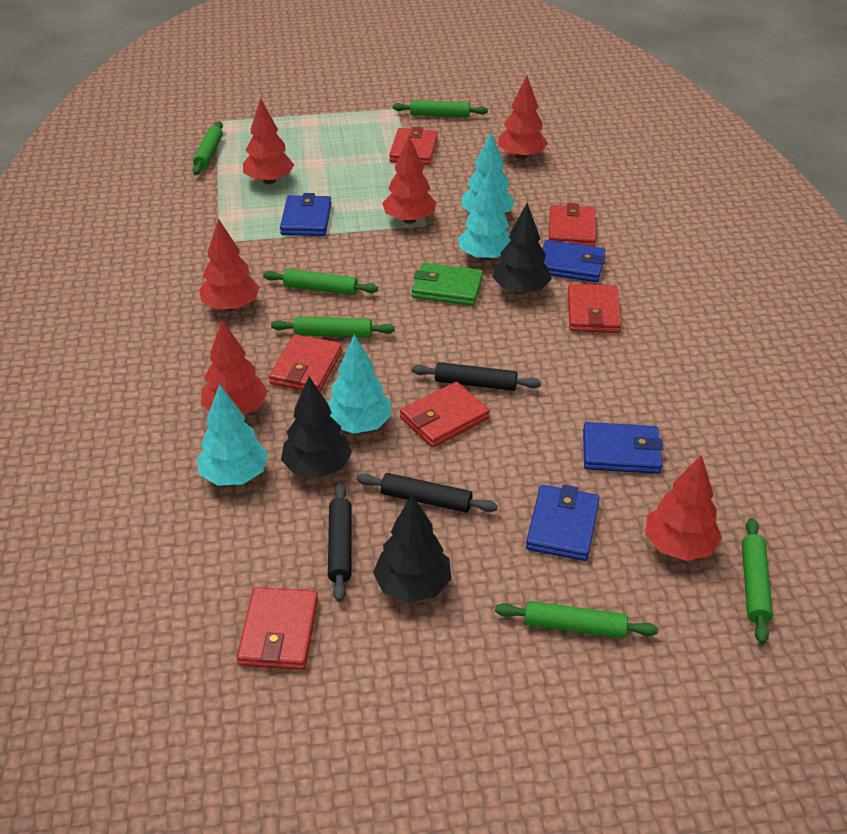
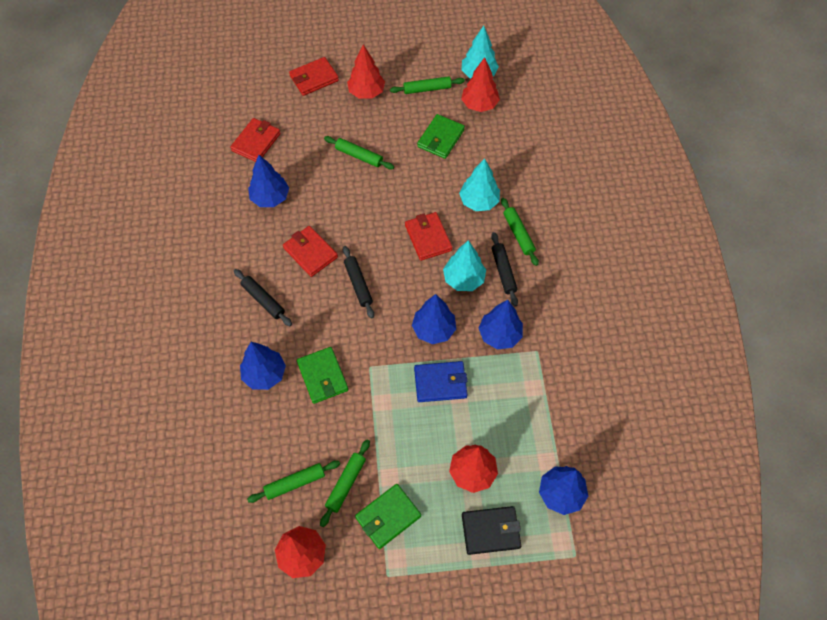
black tree: [281,377,352,478] [373,495,451,603] [492,203,552,294] = 3 -> none = 0
black wallet: none = 0 -> [462,506,521,555] = 1
blue tree: none = 0 -> [240,342,286,390] [248,155,289,207] [412,294,456,344] [479,300,523,349] [539,466,588,515] = 5
blue wallet: [280,193,332,236] [526,485,599,561] [543,240,606,282] [583,422,663,474] = 4 -> [414,361,467,402] = 1
green rolling pin: [193,121,223,175] [263,269,378,295] [271,317,395,338] [393,100,488,117] [495,601,658,639] [742,518,773,644] = 6 -> [247,460,340,503] [320,439,370,527] [324,136,394,169] [390,76,465,94] [501,198,539,266] = 5
green wallet: [412,263,483,306] = 1 -> [297,347,348,404] [355,484,421,549] [417,114,465,159] = 3
red tree: [199,218,260,311] [201,320,268,415] [243,98,294,184] [382,136,437,224] [498,76,548,160] [645,455,722,561] = 6 -> [275,526,326,578] [347,45,385,99] [449,445,498,493] [461,57,500,112] = 4
red wallet: [237,587,318,670] [269,334,342,391] [389,127,438,165] [400,382,490,448] [549,203,596,247] [568,284,621,333] = 6 -> [230,118,281,162] [283,226,338,277] [289,57,339,96] [405,212,453,261] = 4
turquoise tree: [197,384,268,486] [328,334,392,434] [458,170,511,261] [461,132,515,213] = 4 -> [443,240,486,291] [459,158,500,211] [462,26,499,78] = 3

